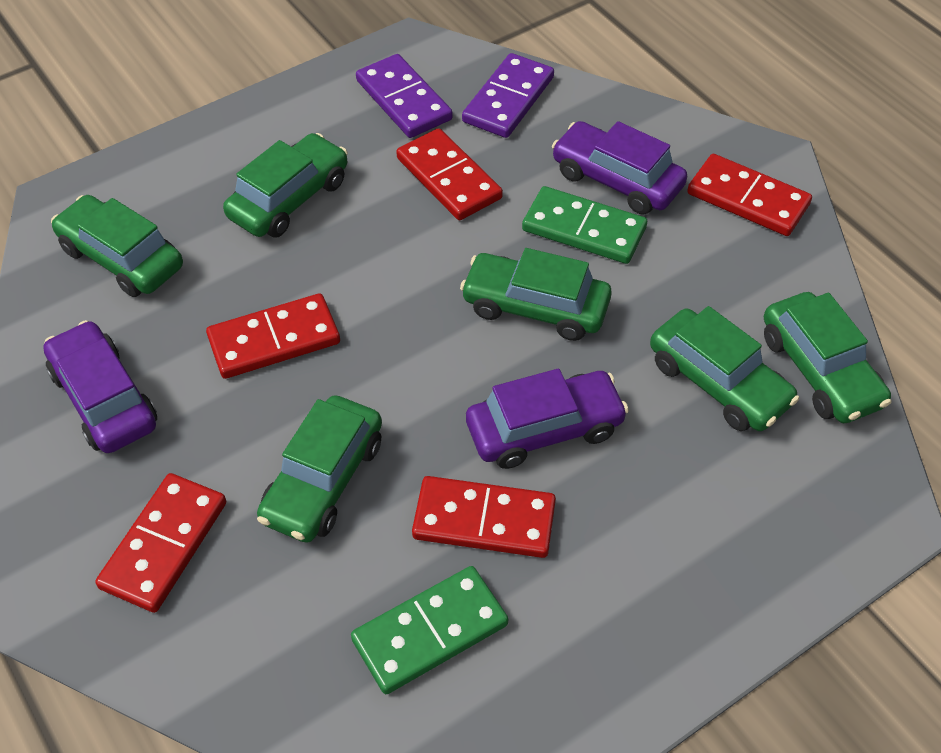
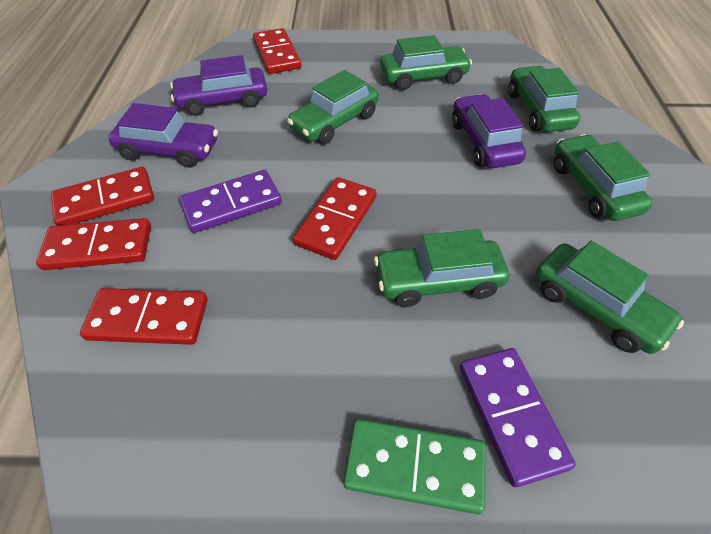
green domino: [351,566,508,694] [522,186,647,264] = 2 -> [343,419,486,514] = 1

